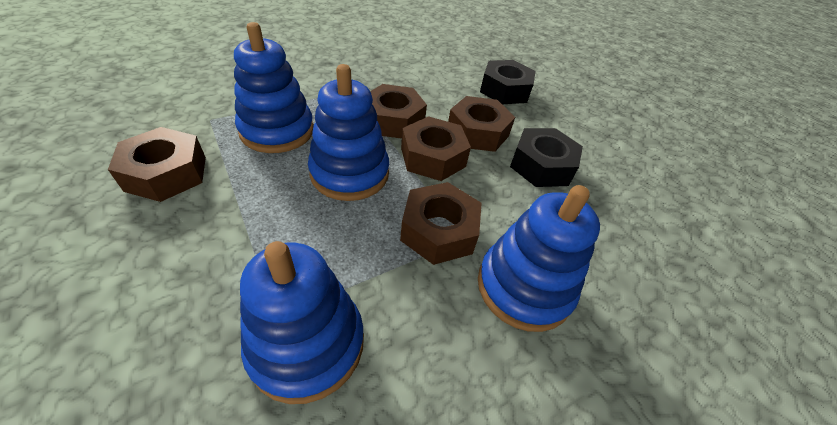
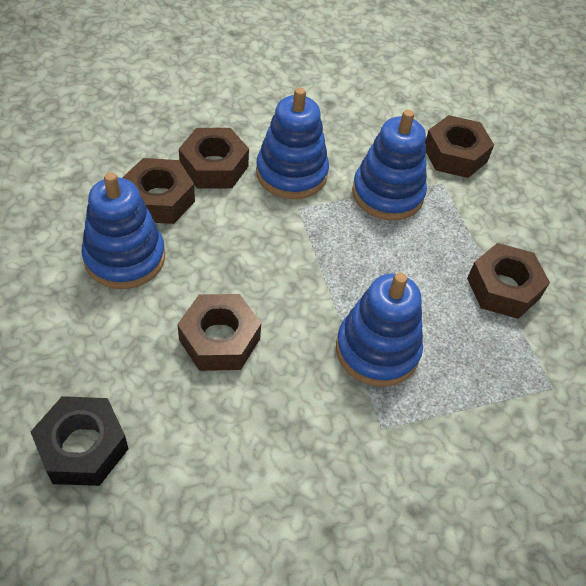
black nut: [480,60,536,104] [510,128,583,187] = 2 -> [31,396,129,486] = 1

